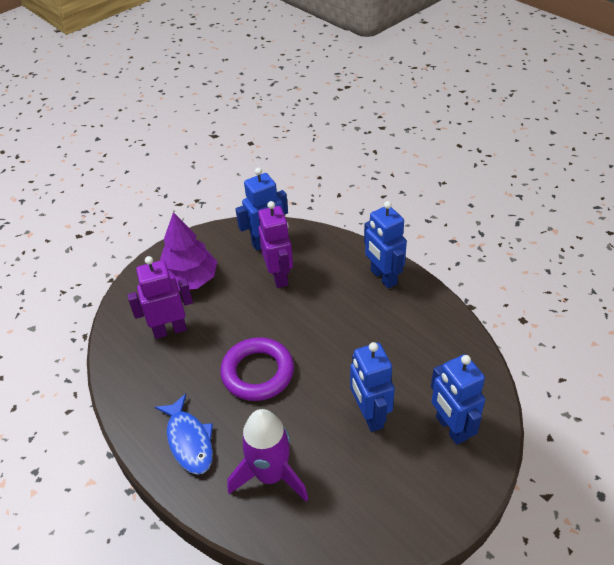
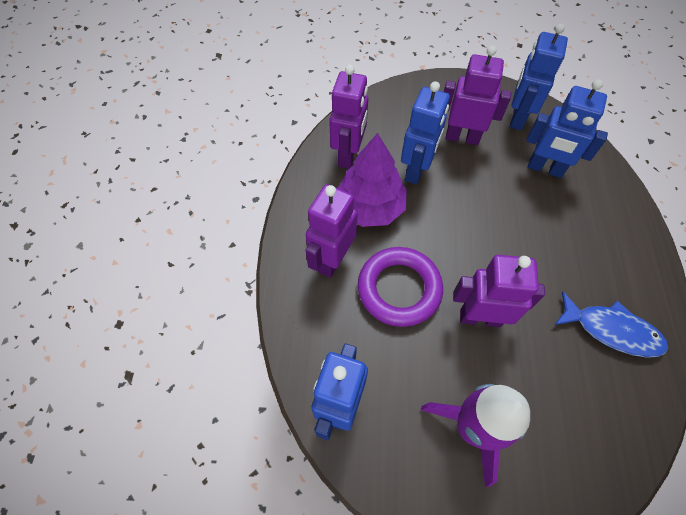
purple robot: [127,256,193,339] [258,201,293,288] = 2 -> [305,184,358,278] [329,64,368,169] [444,45,511,145] [453,255,545,327] = 4

